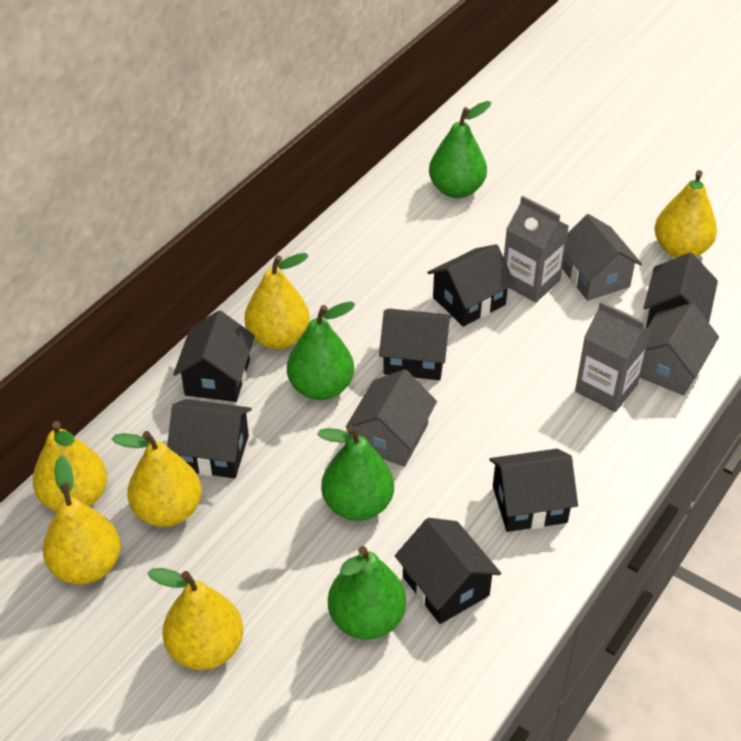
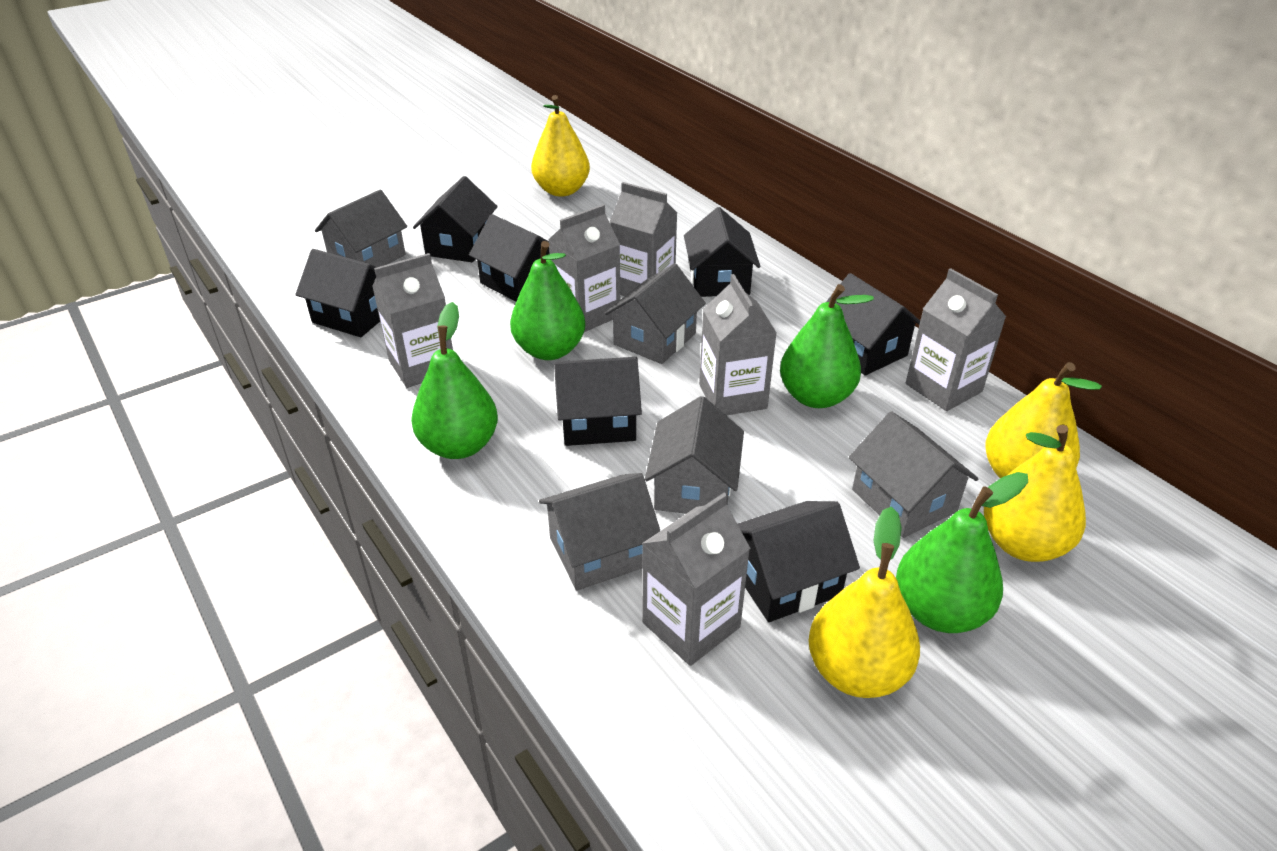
grey carton: [504,196,569,303] [575,301,651,412] = 2 -> [372,253,453,388] [548,204,621,332] [610,182,677,296] [642,492,750,666] [699,274,777,416] [906,268,1006,411] = 6
grey house: [346,369,437,467] [562,214,642,301] [640,303,719,396] = 3 -> [315,190,407,267] [539,473,660,591] [605,263,706,364] [645,396,744,514] [849,411,978,538] = 5
yellow pear: [33,421,107,512] [43,456,121,584] [112,431,202,527] [148,568,243,670] [244,253,310,349] [655,170,717,258] = 6 -> [531,95,590,197] [808,507,920,698] [984,424,1086,562] [985,362,1102,479] = 4

